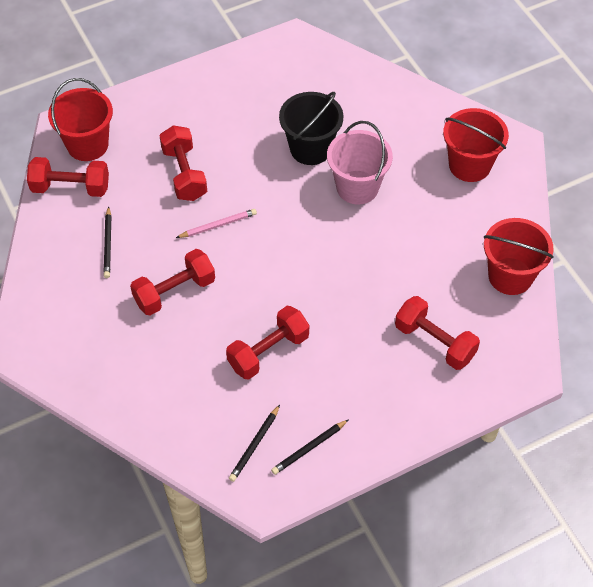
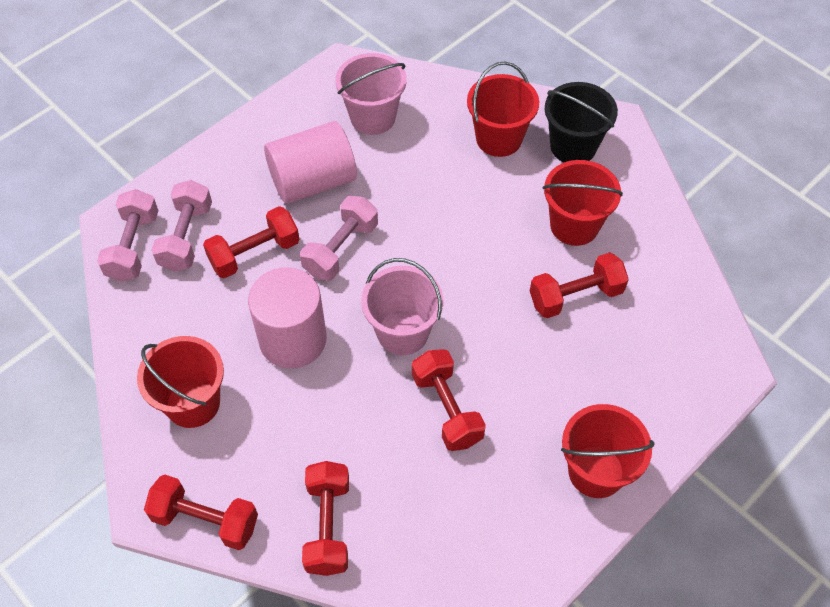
black pencil: [103,206,111,278] [229,405,280,482] [271,419,349,475] = 3 -> none = 0
pink bucket: [327,121,393,205] = 1 -> [335,53,407,135] [361,258,443,355] = 2
pink cylinder: none = 0 -> [248,267,327,368] [264,121,357,204] = 2
pink dumbbell: none = 0 -> [97,189,159,282] [151,180,212,271] [300,196,378,281] = 3
pink pencil: [176,209,257,238] = 1 -> none = 0
red bucket: [48,78,113,161] [443,108,509,182] [483,218,554,295] = 3 -> [137,336,224,428] [467,62,539,157] [543,160,623,246] [561,404,655,498] = 4

